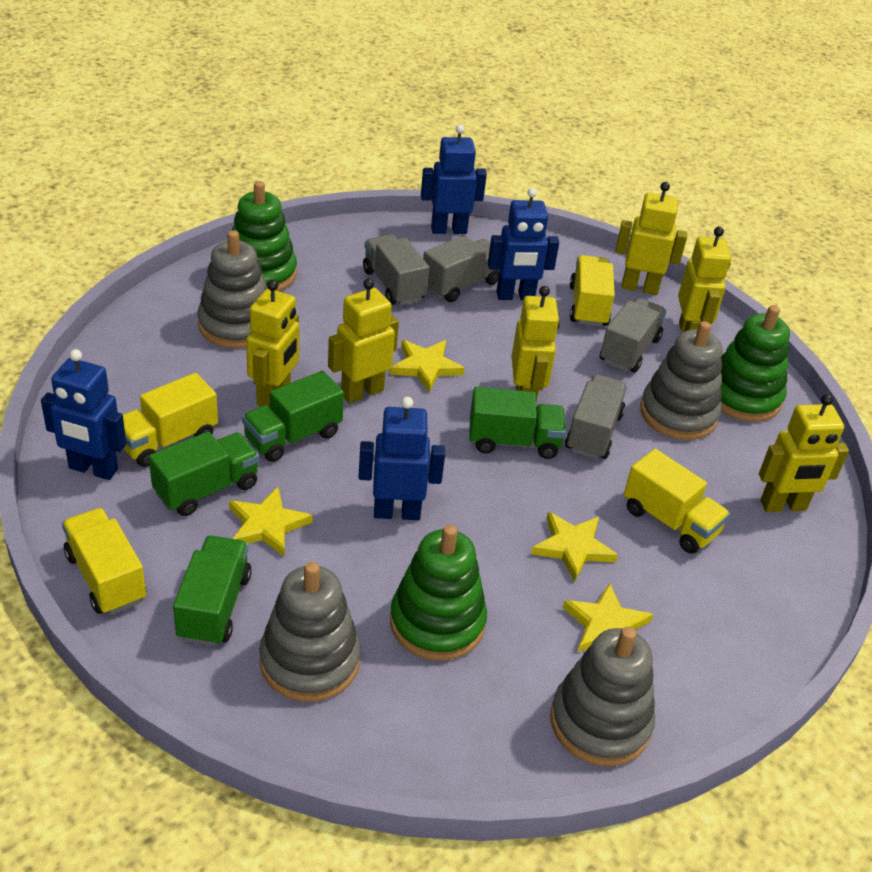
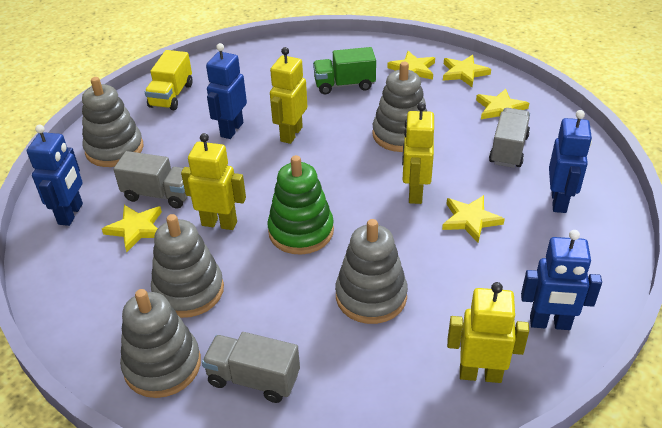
green stacking toy: [231,181,297,291] [390,525,487,661] [721,305,790,422] = 3 -> [267,155,334,255] = 1
green truck: [149,432,259,516] [173,535,252,646] [242,371,344,462] [469,387,566,459] = 4 -> [313,47,376,94] = 1
grey stacking toy: [197,230,267,348] [259,562,361,702] [550,627,655,766] [640,321,722,440] = 4 -> [82,77,143,167] [120,289,201,398] [151,214,224,318] [335,219,408,324] [372,62,427,152] = 5
grey truck: [363,234,430,305] [423,236,500,302] [565,374,627,459] [600,298,667,372] = 4 -> [113,151,188,209] [202,332,300,403] [489,108,530,168] = 3
yellow robot: [246,280,300,407] [328,279,399,404] [511,286,560,402] [615,182,687,295] [678,227,731,331] [759,394,849,512] = 6 -> [181,133,246,230] [270,47,307,144] [402,102,434,204] [447,282,529,383] = 4
yellow star: [229,487,313,556] [390,340,464,392] [531,512,618,582] [563,583,654,652] = 4 -> [102,205,162,252] [387,51,435,80] [442,195,505,243] [443,55,491,87] [476,88,529,119] = 5
yellow truck: [62,508,146,615] [123,373,218,467] [570,255,615,327] [624,449,730,554] = 4 -> [145,50,193,110] = 1

